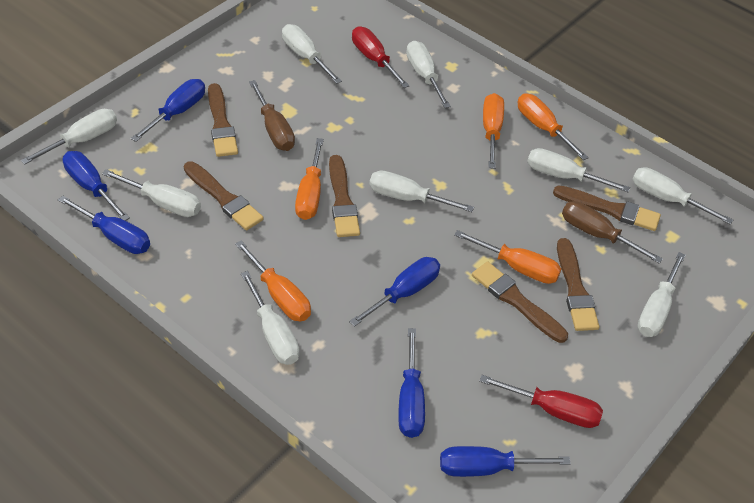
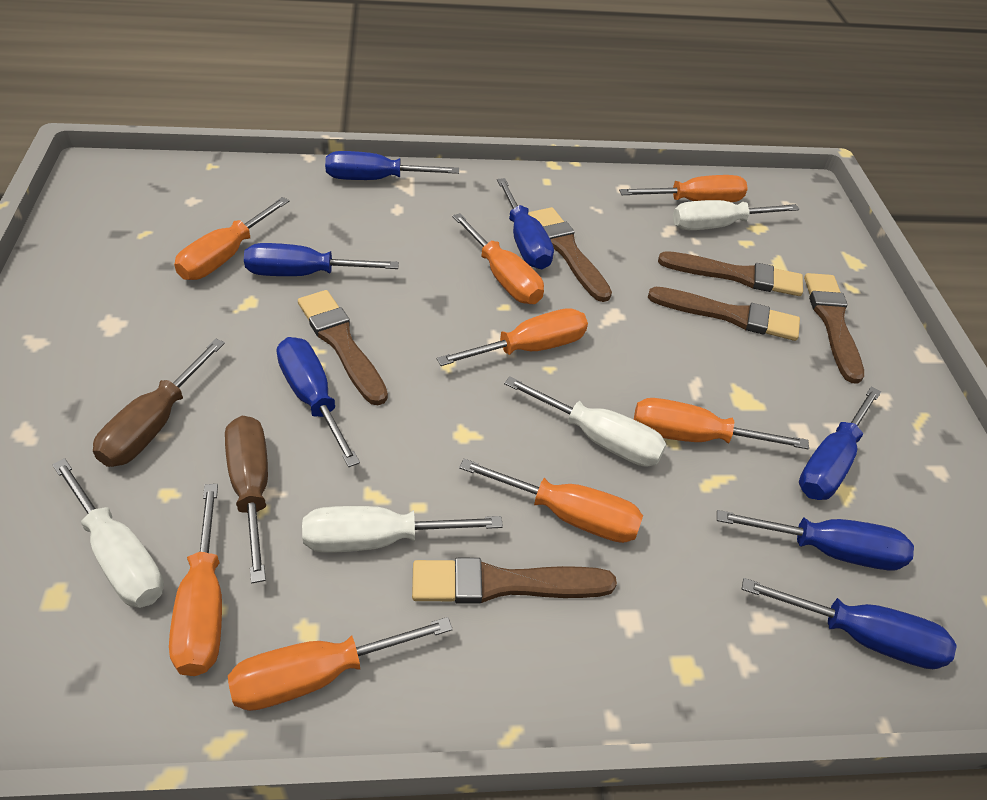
blue screwdriver: [58,195,150,254] [63,151,130,221] [131,79,205,142] [349,257,440,327] [398,328,425,438] [440,446,571,477] = 6 -> [244,243,399,276] [277,337,360,467] [325,151,459,180] [497,178,554,269] [717,510,914,571] [742,578,957,669] [799,386,881,500] = 7
orange screwdriver: [235,240,311,321] [295,138,324,220] [454,230,561,284] [483,93,504,169] [518,93,589,160] = 5 -> [169,484,222,676] [174,197,289,280] [228,617,453,711] [437,308,588,366] [452,213,544,304] [459,459,643,543] [619,175,748,202] [634,398,809,449] = 8
red screwdriver: [352,26,410,88] [479,375,603,428] = 2 -> none = 0
white screwdriver: [21,109,117,165] [102,169,201,217] [241,271,300,365] [282,24,342,84] [369,171,474,212] [406,41,451,108] [527,148,630,192] [632,167,733,225] [637,252,686,337] = 9 -> [52,458,164,608] [302,506,503,553] [504,376,667,467] [673,200,800,230] = 4

